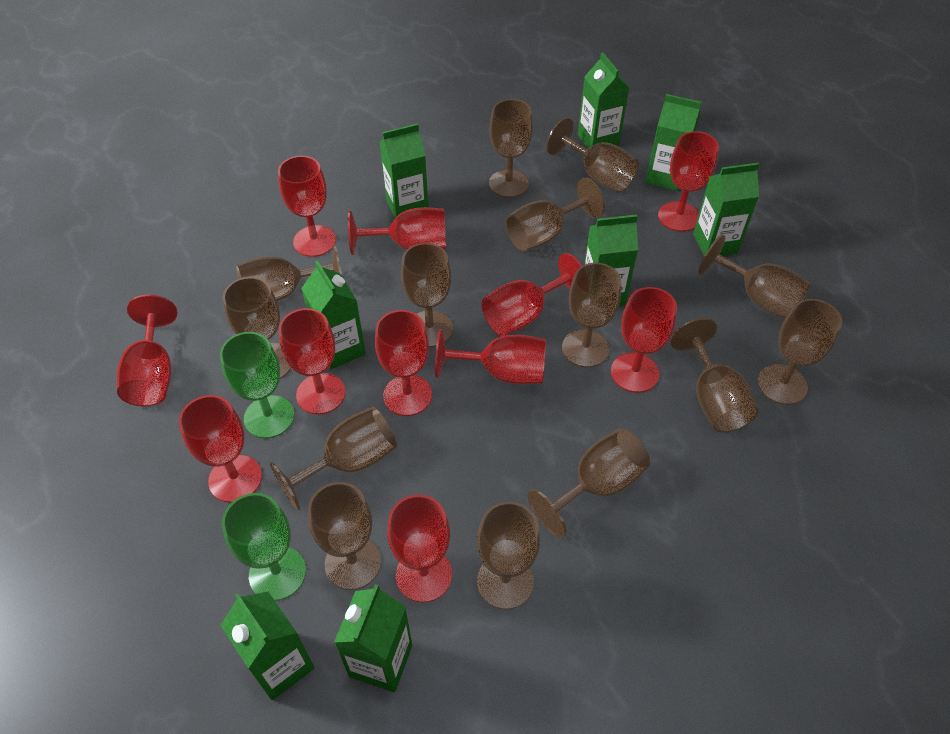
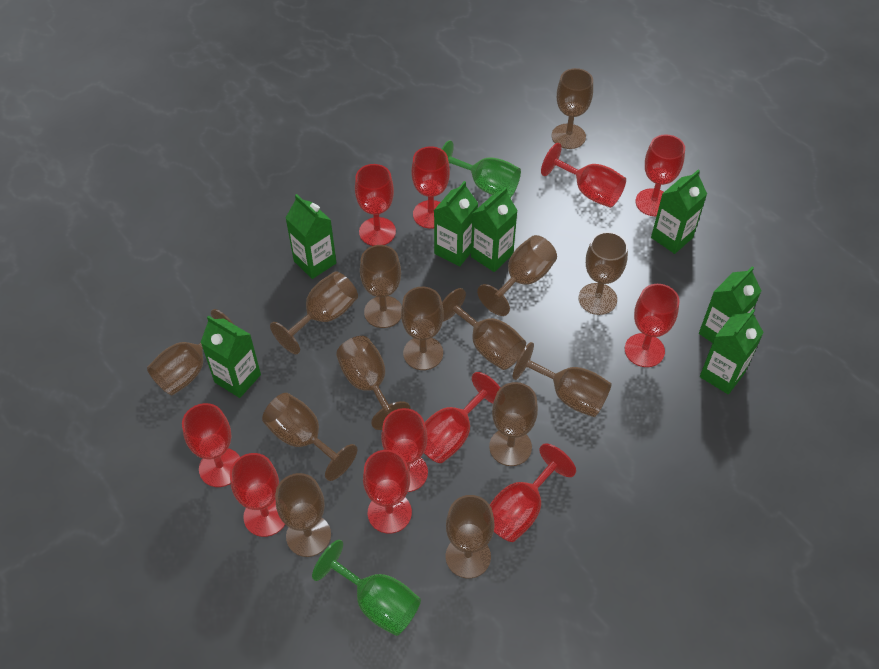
green carton: [220,592,315,700] [301,260,366,369] [334,584,412,692] [380,123,428,218] [578,52,629,148] [584,215,638,306] [645,94,702,191] [693,163,759,256] = 8 -> [200,315,261,398] [286,194,336,279] [434,181,478,266] [471,187,518,272] [651,170,707,254] [699,267,761,343] [700,309,764,394] = 7

